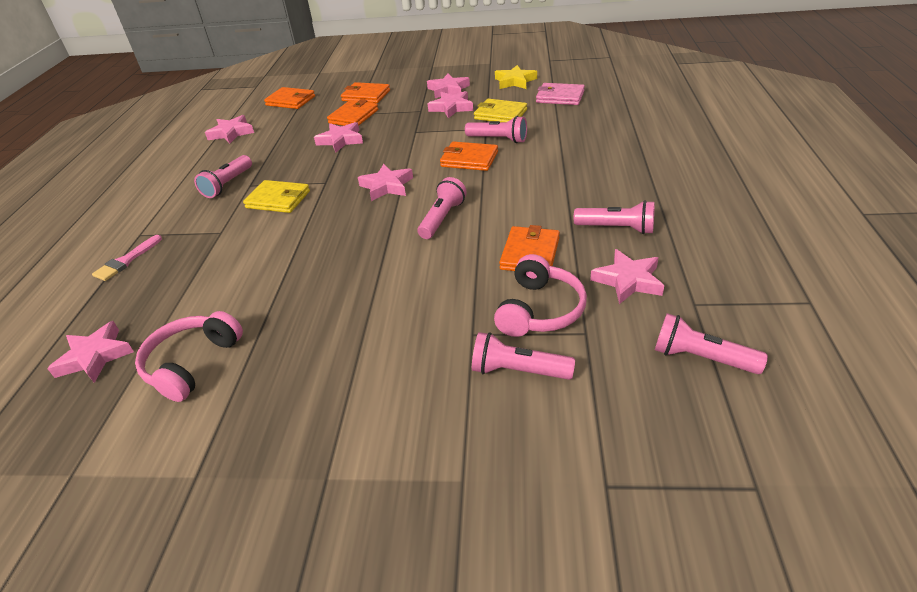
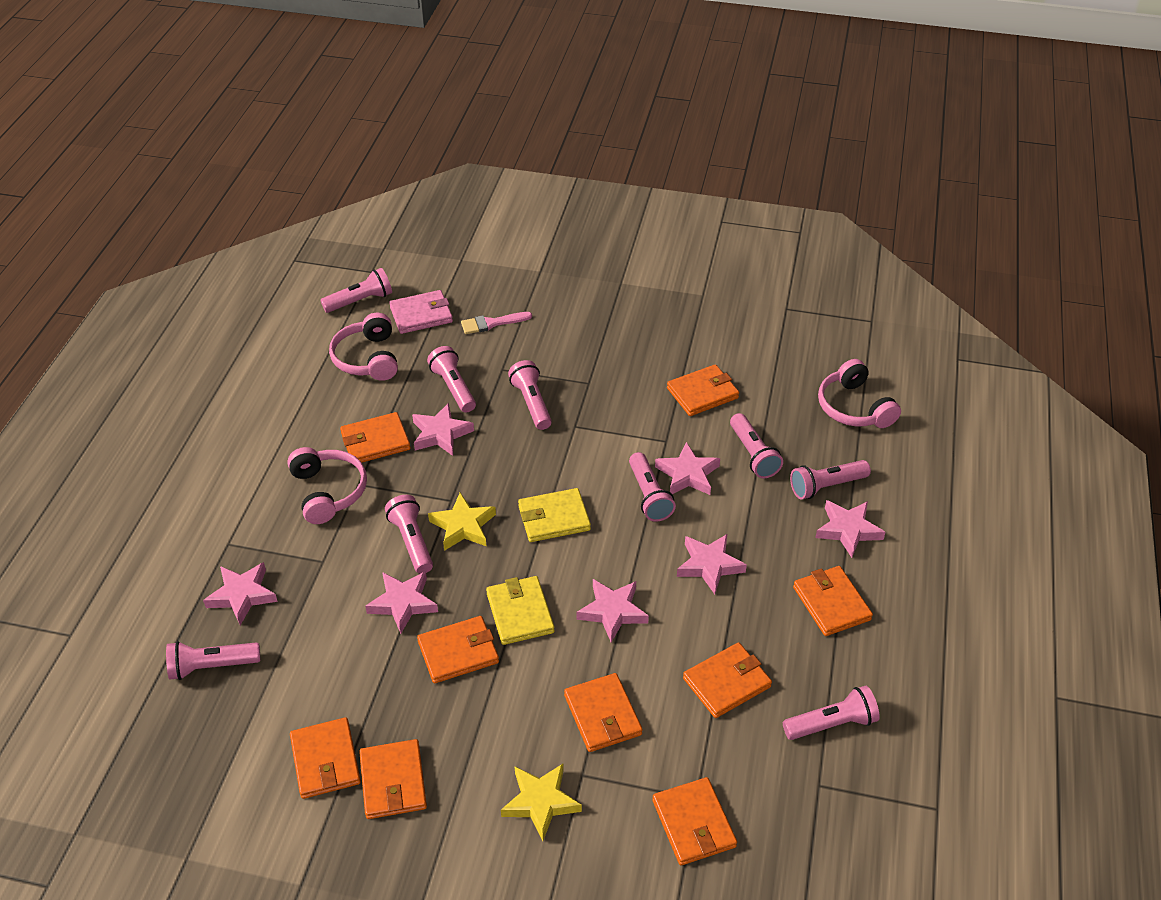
orange wallet: [264,87,315,109] [327,99,378,126] [341,82,390,103] [440,141,498,171] [499,225,560,271] = 5 -> [290,717,361,799] [340,412,411,462] [359,739,427,819] [417,616,499,683] [564,673,643,752] [652,777,737,865] [667,364,739,416] [683,642,772,718] [793,566,873,636] = 9
pink flashlight: [194,155,252,198] [417,177,467,239] [465,116,527,143] [472,332,575,380] [574,200,655,234] [655,313,768,374] = 6 -> [166,641,260,680] [320,268,392,313] [385,495,433,574] [427,346,476,413] [508,360,552,430] [629,452,676,522] [730,413,783,478] [783,686,880,740] [790,460,871,499] = 9
pink headphones: [135,311,243,402] [494,254,587,337] = 2 -> [287,447,367,524] [329,313,398,381] [818,359,901,428] = 3
yellow star: [495,65,537,89] = 1 -> [428,493,496,551] [501,764,582,841] = 2

